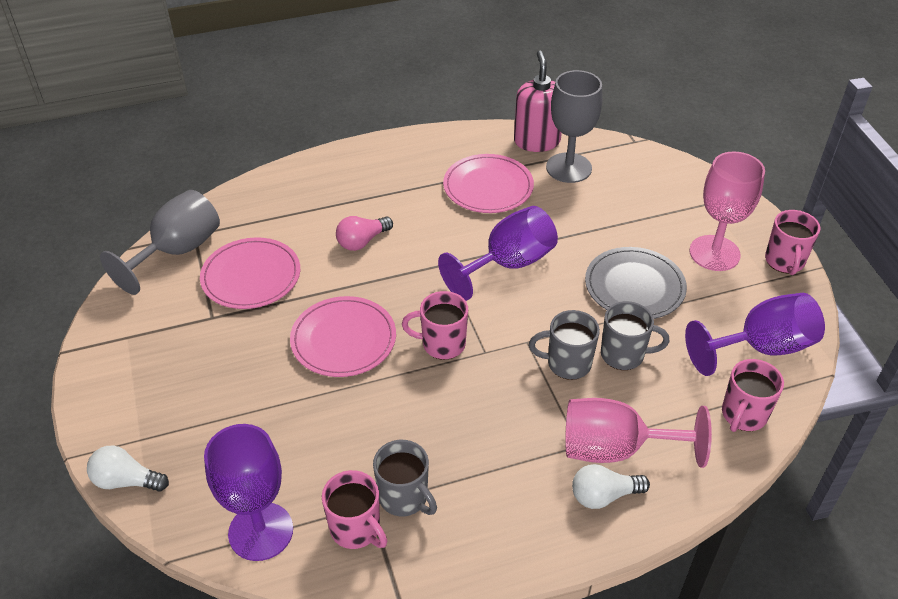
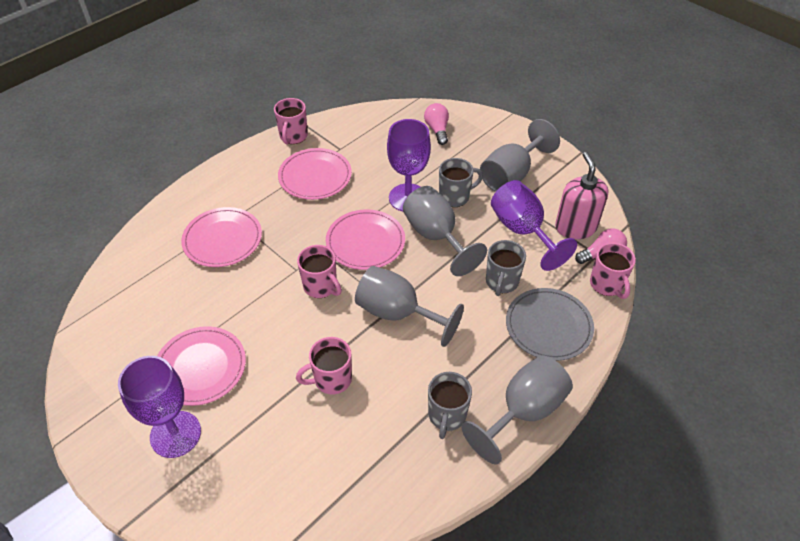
grey goblet: [100,190,220,295] [546,70,602,183] = 2 -> [355,266,464,347] [403,186,487,276] [461,355,573,465] [480,119,560,192] = 4
pink goblet: [565,398,712,468] [689,151,765,271] = 2 -> none = 0
pink light bulb: [336,216,393,251] = 1 -> [424,103,449,145] [575,228,627,264] = 2
pink plate: [200,237,300,309] [290,296,396,377] [443,154,534,213] = 3 -> [157,326,246,406] [181,207,262,267] [278,148,352,200] [326,210,405,270] = 4
white light bulb: [87,446,169,492] [572,464,650,509] = 2 -> none = 0

